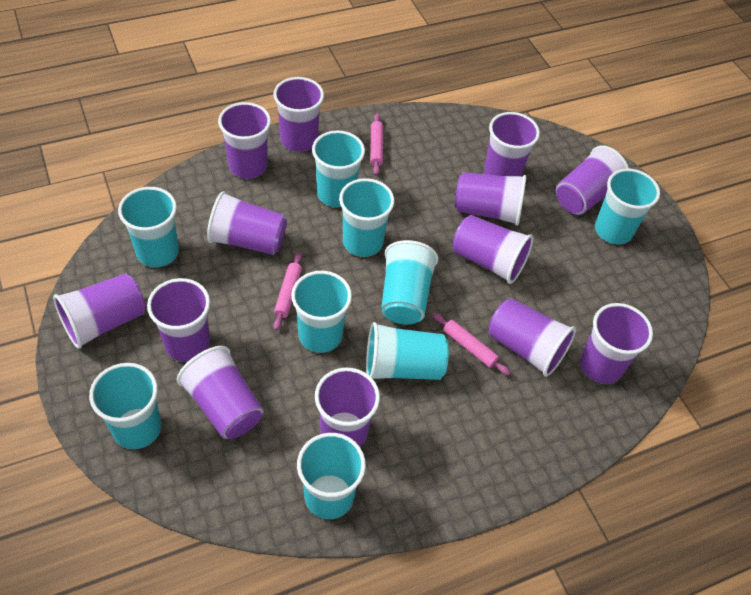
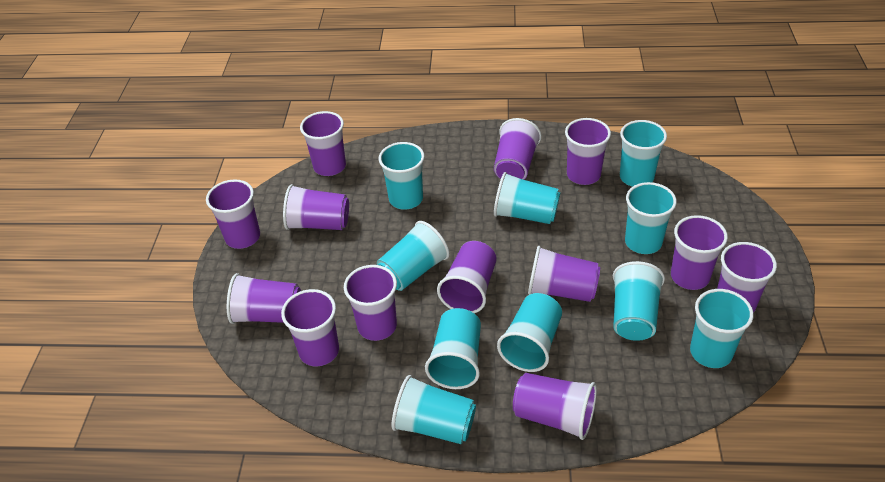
pink rolling pin: [273,252,302,331] [370,113,383,175] [433,313,510,376] = 3 -> none = 0
turquoise cup: [89,363,161,449] [118,187,179,267] [291,271,352,353] [297,433,366,519] [312,130,365,207] [339,178,394,257] [366,322,449,380] [381,240,438,325] [595,169,660,244] = 9 -> [377,221,450,291] [379,142,425,210] [391,375,476,444] [425,308,481,389] [494,172,560,224] [497,293,562,372] [613,261,665,341] [620,120,667,187] [625,182,677,254] [690,289,754,368] = 10

